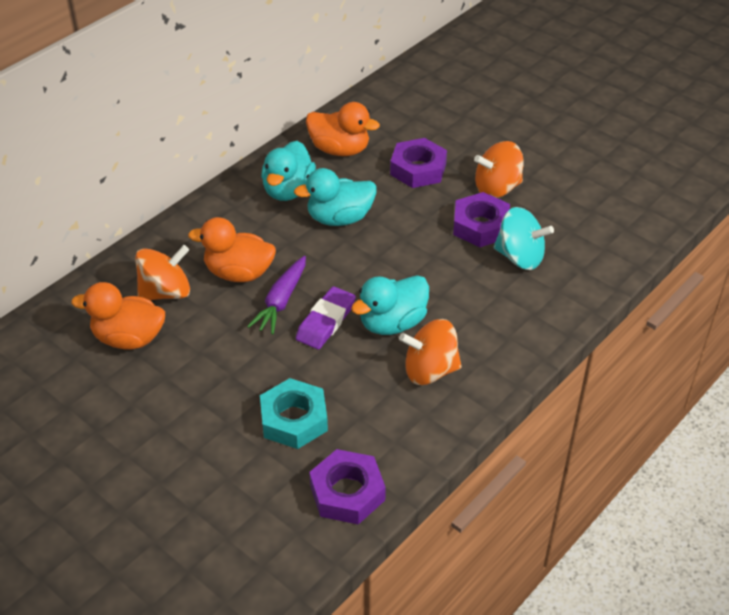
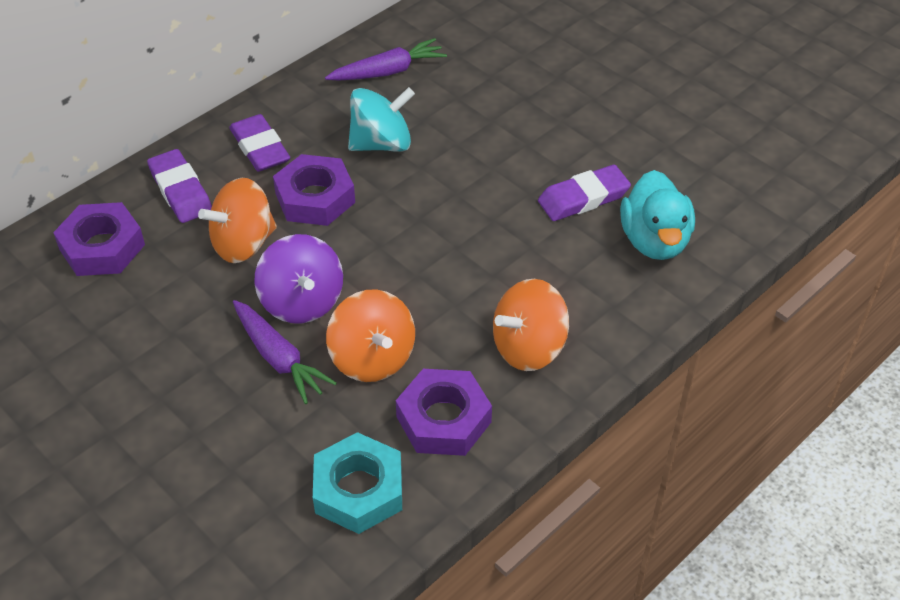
orange duck: [71,282,165,350] [188,217,276,282] [306,102,380,156] = 3 -> none = 0
purple carrot: [247,256,306,334] = 1 -> [233,300,337,404] [325,38,447,81] = 2
purple eraser: [296,286,356,349] = 1 -> [147,149,212,223] [229,114,290,172] [538,165,631,221] = 3
purple spinning top: none = 0 -> [254,234,343,323] = 1
turquoise duck: [261,141,316,201] [294,168,376,226] [351,275,429,335] = 3 -> [620,170,695,260] = 1

